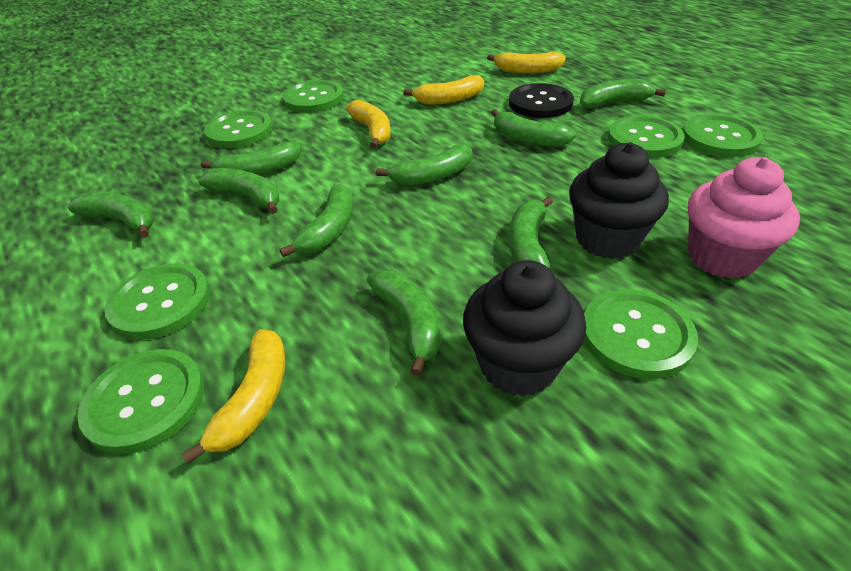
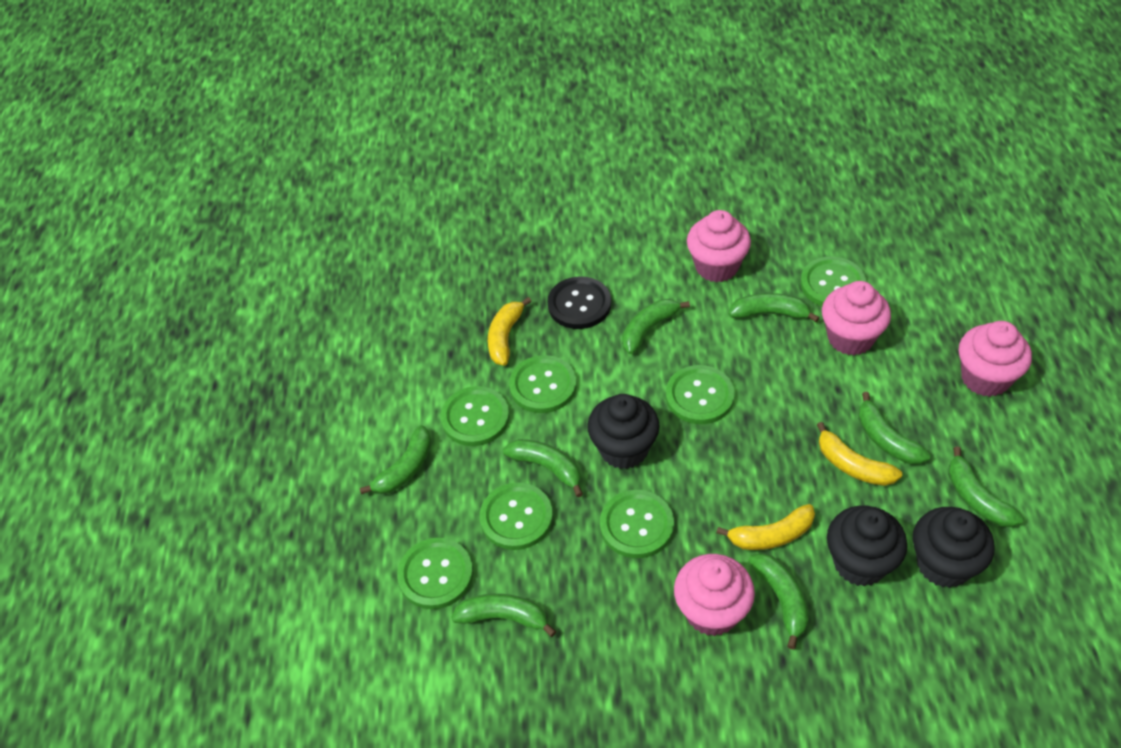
black cupcake: [463,260,586,397] [569,142,669,259] = 2 -> [587,394,660,469] [827,506,907,586] [913,507,994,588] = 3
green banana: [68,192,154,238] [199,168,279,214] [201,142,301,175] [280,184,353,257] [367,270,440,376] [376,144,472,185] [491,109,577,147] [509,196,553,269] [580,79,666,108] = 9 -> [360,425,432,494] [451,594,556,637] [503,439,583,497] [622,299,690,354] [729,293,820,322] [748,553,809,650] [858,392,930,464] [948,447,1024,527] = 8
pink cupcake: [688,157,800,279] = 1 -> [674,554,755,636] [687,210,751,282] [822,281,891,355] [959,321,1032,397] = 4
yellow banana: [182,329,286,464] [346,100,391,149] [403,75,484,105] [487,52,566,74] = 4 -> [488,297,532,366] [716,504,815,550] [817,422,902,486] = 3

